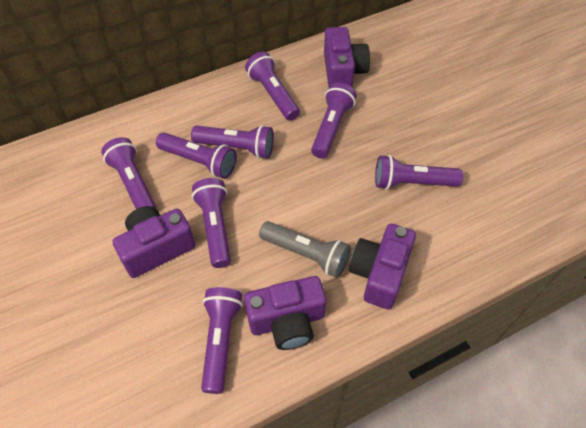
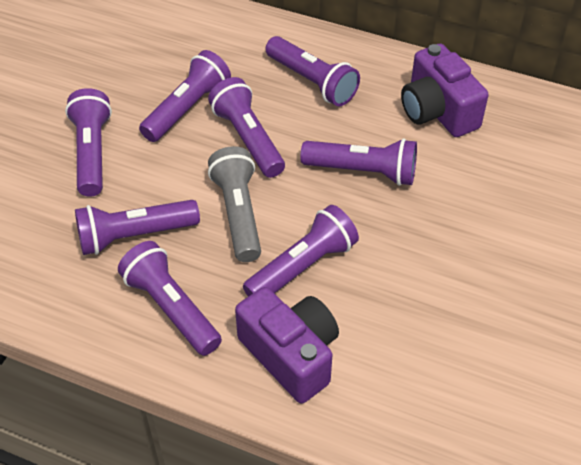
purple camera: [113,206,195,278] [244,276,326,350] [324,27,370,87] [349,224,416,309] = 4 -> [235,287,339,404] [401,44,488,137] = 2

